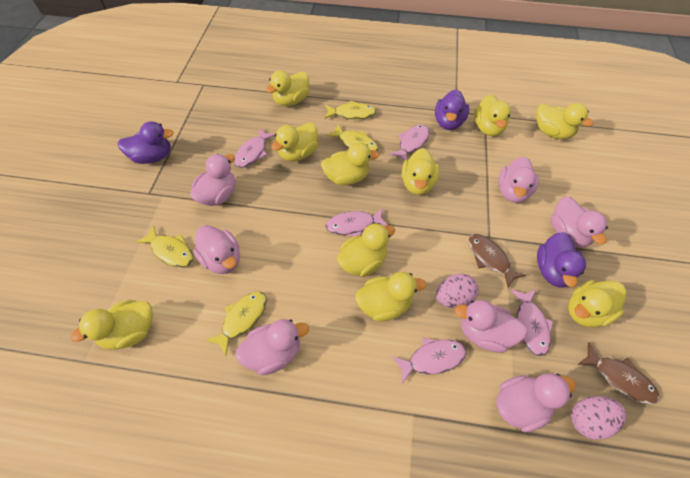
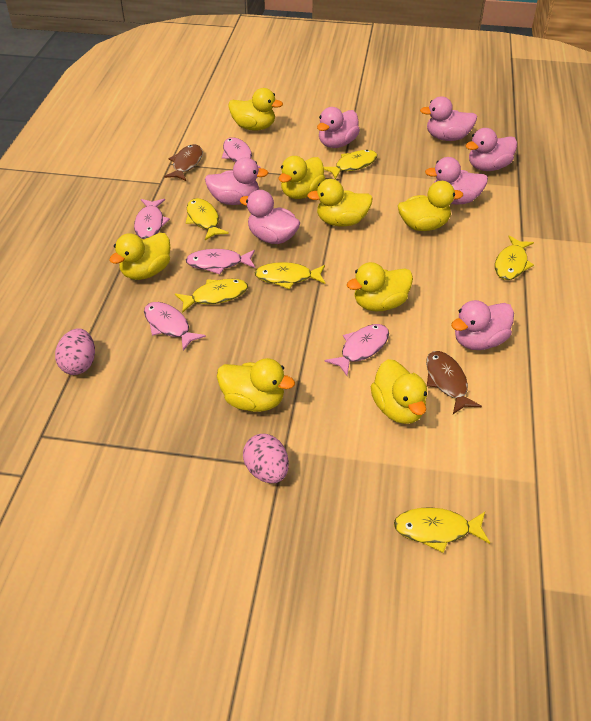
purple duck: [118,121,174,164] [435,89,469,130] [537,232,586,287] = 3 -> none = 0
yellow duck: [71,300,153,350] [266,70,309,106] [271,122,318,162] [321,143,379,185] [337,223,395,277] [355,272,426,321] [402,148,439,195] [474,94,511,136] [536,103,593,139] [568,280,626,327] = 10 -> [109,233,170,280] [217,358,295,412] [228,88,283,131] [279,156,325,199] [307,179,373,226] [347,262,413,312] [370,359,427,424] [398,181,463,231] = 8
yellow fish: [136,225,193,267] [206,291,267,356] [325,101,376,119] [326,125,378,151] = 4 -> [175,279,248,313] [186,198,229,240] [255,262,325,289] [324,150,377,179] [394,507,490,553] [495,235,534,280] = 6

